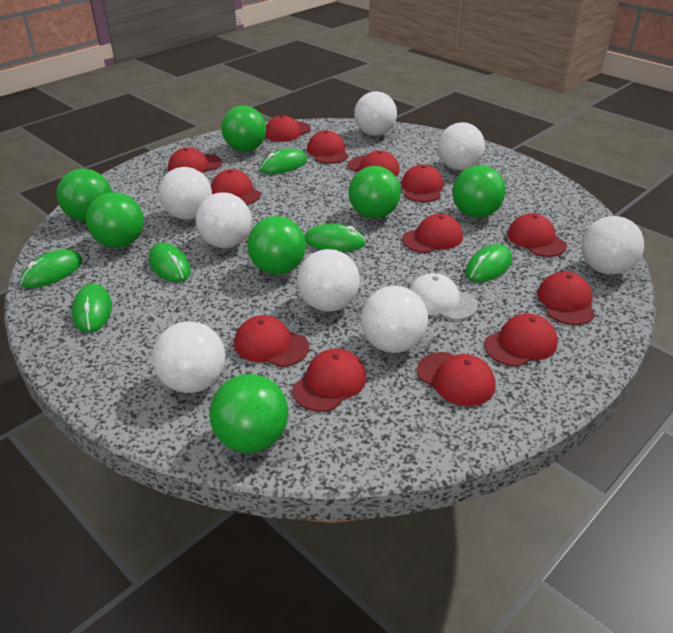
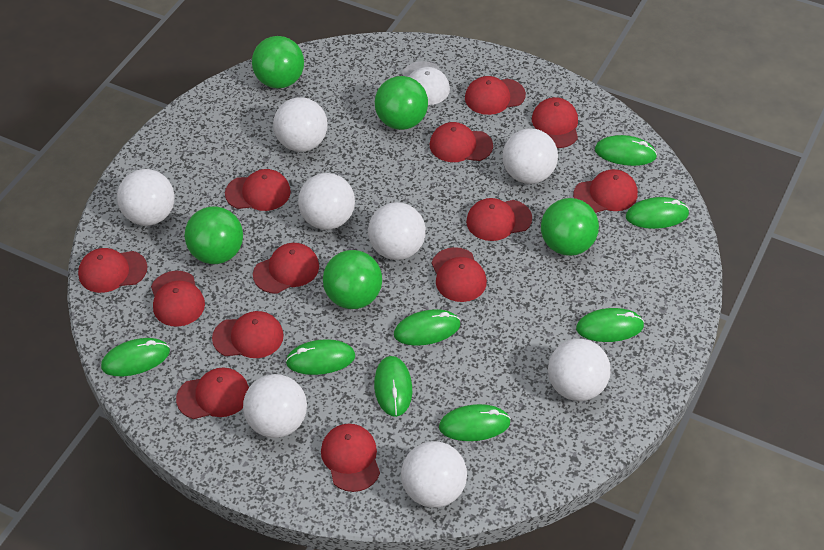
green ball: [57,169,112,221] [86,192,144,248] [210,374,288,453] [221,106,266,151] [247,216,306,275] [349,166,401,219] [452,165,506,218] = 7 -> [185,206,243,264] [252,36,304,89] [323,250,382,309] [375,76,428,130] [541,198,599,256] = 5
green mouse: [20,249,82,288] [72,284,112,333] [149,243,191,282] [260,148,307,174] [305,224,366,252] [465,244,512,282] = 6 -> [101,338,170,376] [285,339,355,375] [374,356,412,417] [394,309,460,346] [439,404,511,441] [576,308,644,342] [595,135,657,166] [626,197,689,229] = 8

